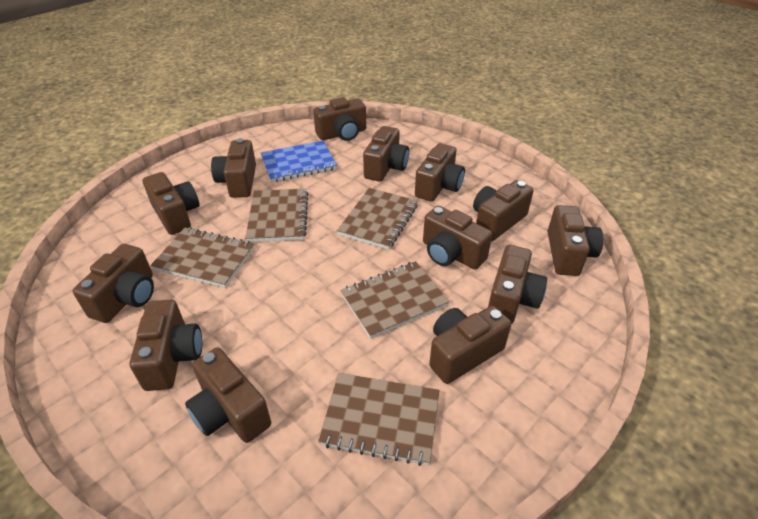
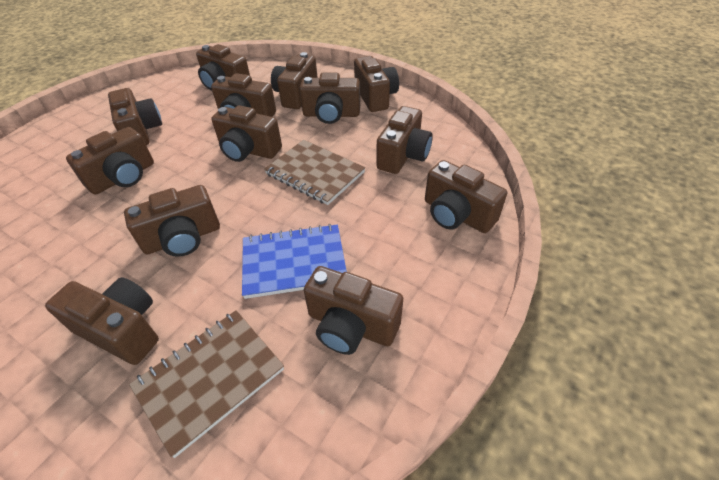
brown notebook: [150,227,254,288] [245,189,308,242] [318,373,439,466] [337,188,418,250] [341,261,449,339] = 5 -> [129,310,284,458] [264,140,365,205] = 2

